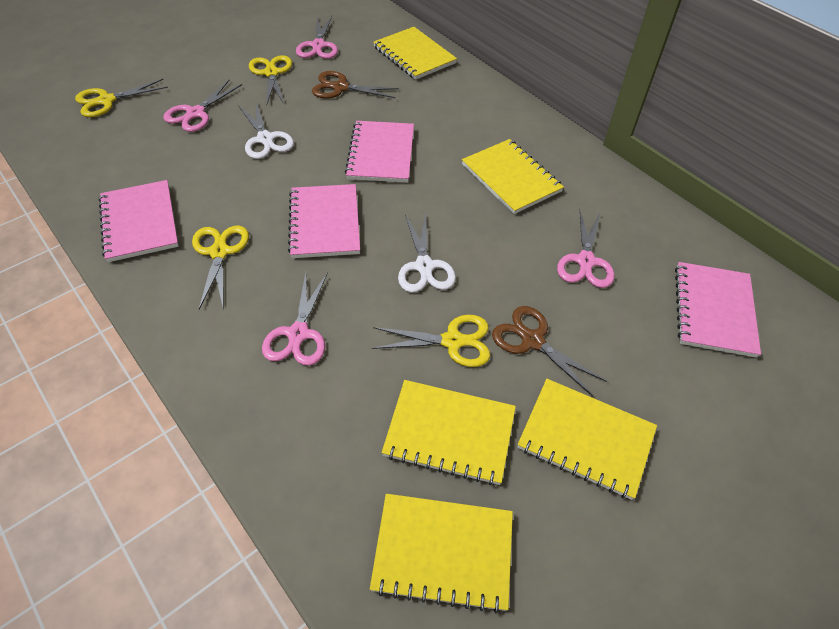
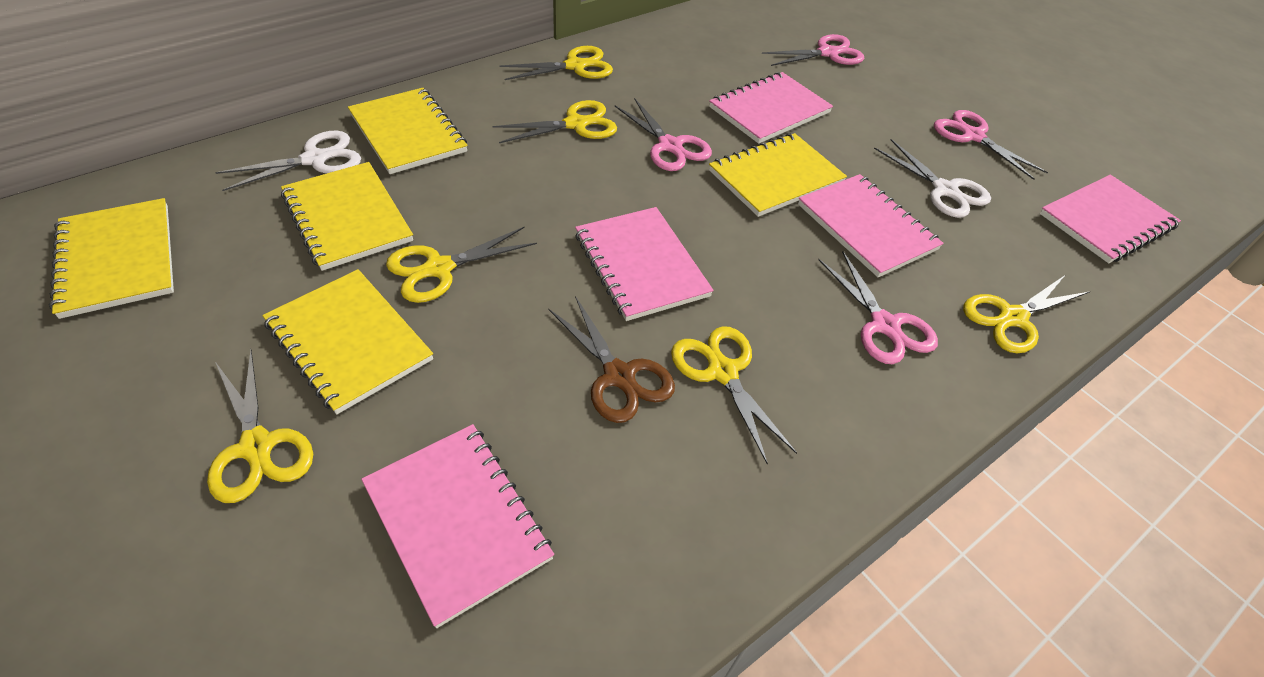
brown scissors: [312,71,399,98] [492,306,607,396] = 2 -> [548,296,675,423] = 1
pink notebook: [98,180,179,262] [288,184,360,258] [345,121,414,183] [675,262,761,358] = 4 -> [361,424,554,628] [575,207,714,321] [709,72,833,144] [798,174,944,277] [1040,175,1181,263] = 5
yellow scissors: [75,79,168,117] [192,226,249,309] [249,55,292,106] [372,315,490,367] = 4 -> [207,350,313,503] [386,227,537,303] [493,100,617,143] [499,46,613,80] [671,326,797,465] [963,275,1089,353] = 6

